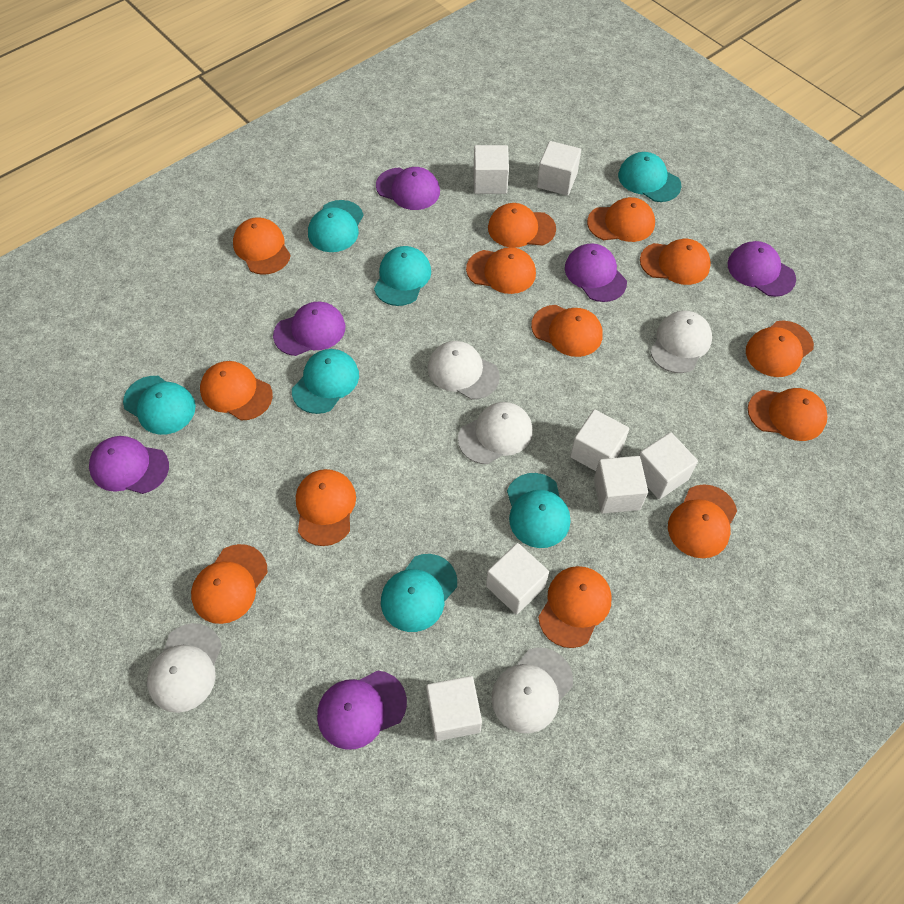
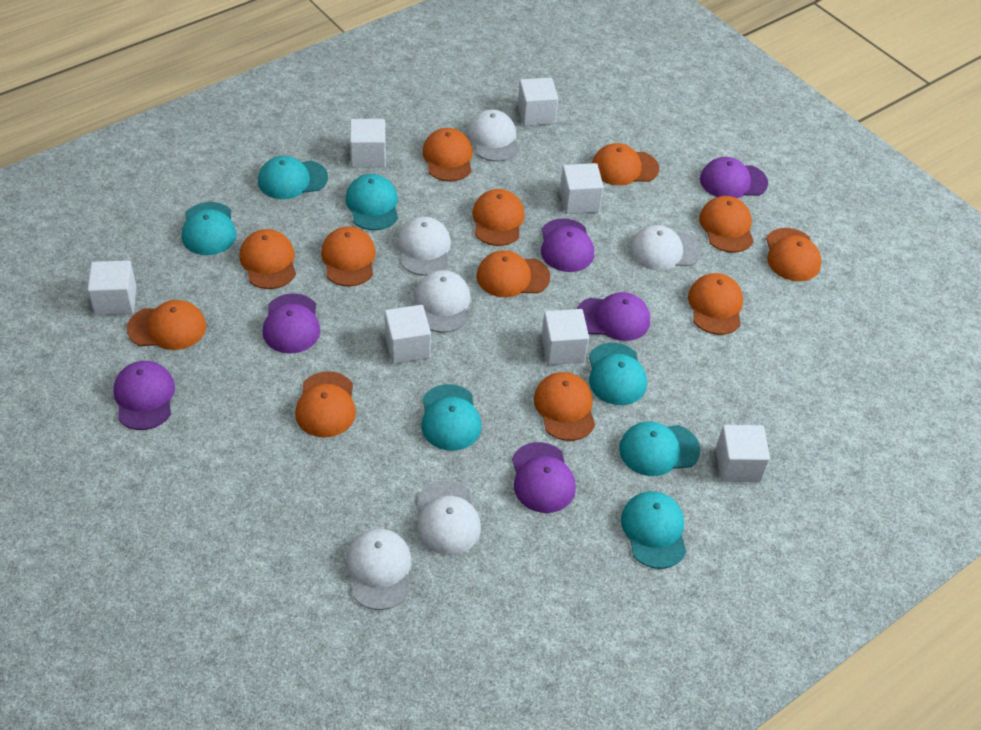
orange cap: [191,544,267,624] [200,361,273,421] [233,217,291,275] [296,469,356,546] [466,247,536,294] [488,203,556,248] [531,305,603,357] [538,566,612,648] [587,197,655,242] [640,239,711,285] [668,484,737,558] [746,320,814,377] [748,388,828,441] = 13 -> [127,300,206,350] [240,229,296,289] [295,371,356,438] [321,226,376,286] [422,128,473,181] [472,189,525,246] [477,250,550,297] [534,372,595,441] [592,143,659,185] [688,273,743,335] [699,196,754,253] [766,228,821,281] = 12
white cap: [147,623,222,713] [428,341,500,400] [458,402,533,464] [492,648,573,733] [650,311,712,373] = 5 -> [346,529,412,610] [397,216,451,276] [415,270,471,333] [417,481,481,555] [467,109,519,162] [630,225,702,271] = 6

